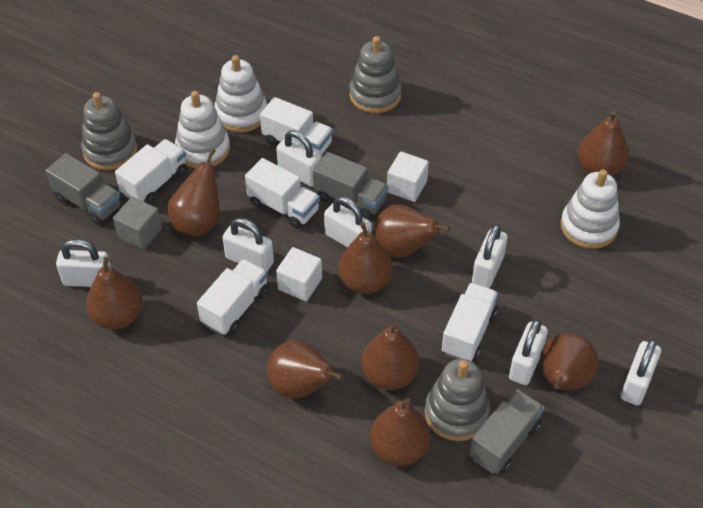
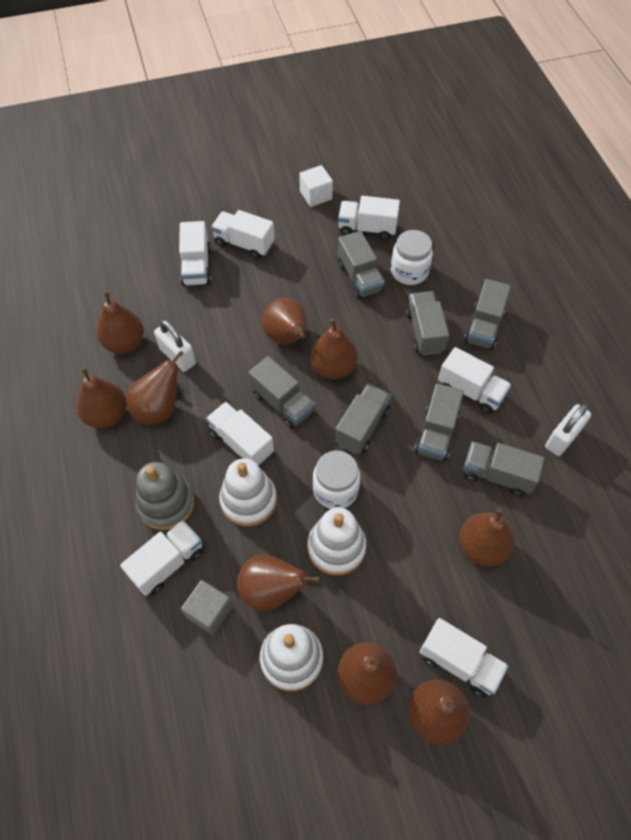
grey stacking toy: [81,92,137,170] [349,36,402,113] [424,359,490,441] = 3 -> [135,462,194,530] = 1
grey truck: [46,153,122,225] [313,152,388,220] [469,389,545,474] = 3 -> [248,356,315,429] [335,383,391,454] [338,231,385,299] [406,291,449,355] [415,383,464,461] [463,441,544,497] [464,279,511,350] = 7
white cube: [276,247,322,301] [387,151,429,202] = 2 -> [299,165,333,207] = 1
white jar: none = 0 -> [313,451,360,509] [391,230,433,285] = 2
white padlock: [56,239,111,287] [222,218,274,272] [276,130,322,187] [324,197,372,248] [472,224,508,288] [509,319,548,385] [620,339,661,405] = 7 -> [154,320,196,372] [545,404,591,456] = 2
white truck: [115,139,187,204] [197,259,269,335] [245,158,320,229] [260,97,333,155] [441,283,498,361] = 5 -> [120,520,203,596] [179,221,211,286] [206,402,274,466] [211,210,275,259] [338,196,400,240] [420,618,509,698] [438,347,511,414] = 7

